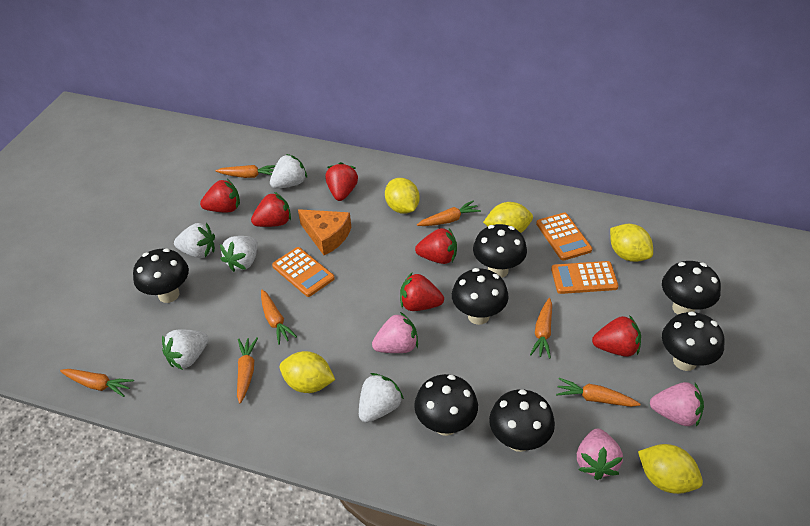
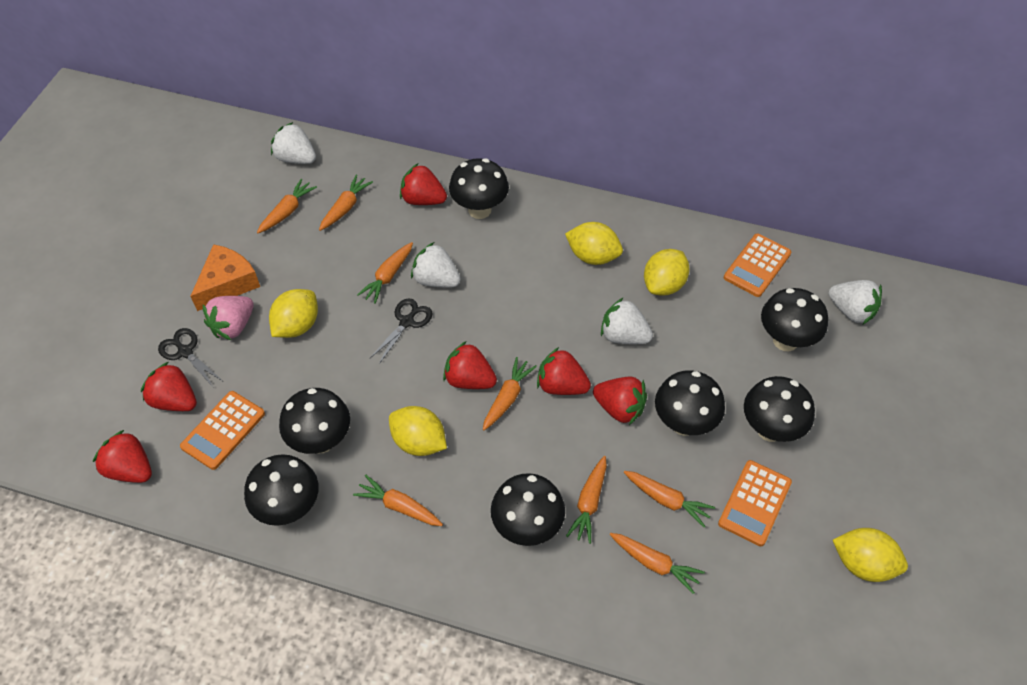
black scissors: none = 0 -> [158,328,224,388] [370,298,433,364] = 2
orange carrot: [60,369,134,397] [216,165,276,178] [237,337,258,403] [261,290,297,345] [417,201,481,226] [530,298,552,359] [556,378,641,407] = 7 -> [257,179,317,233] [319,175,373,231] [353,475,443,526] [357,242,413,304] [483,357,537,430] [566,456,607,544] [610,533,705,594] [624,471,715,528] = 8
pink strawberry: [372,312,418,353] [577,429,623,480] [650,382,704,427] = 3 -> [203,296,254,340] = 1
white strawberry: [162,329,209,370] [174,223,215,258] [220,236,258,272] [270,154,307,188] [359,373,404,423] = 5 -> [271,122,316,164] [411,242,461,288] [601,297,653,344] [829,280,882,324] = 4

